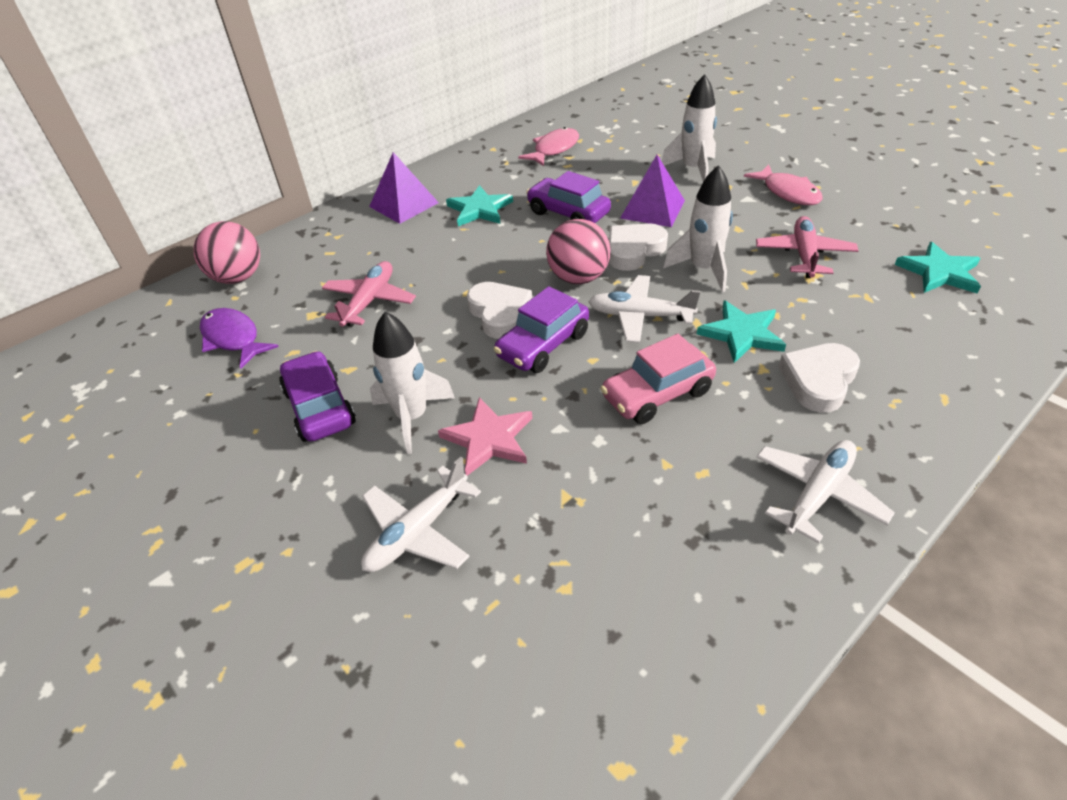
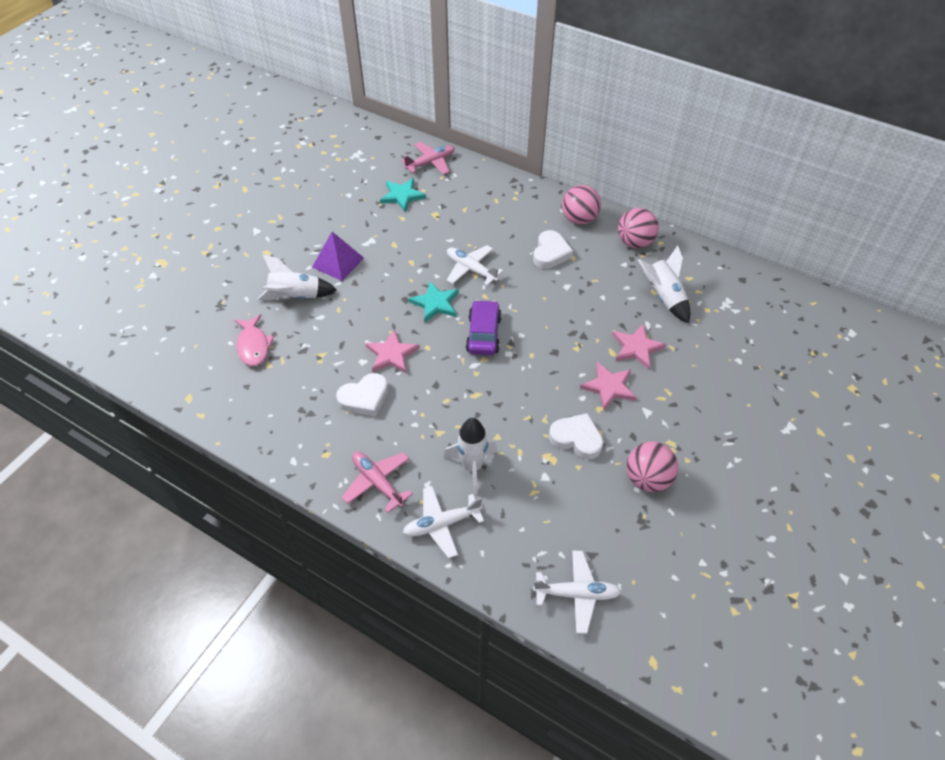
pink ball: [194,221,260,284] [546,219,611,284] = 2 -> [562,185,601,225] [618,208,659,248] [627,442,678,492] = 3
pink car: [600,334,716,424] = 1 -> none = 0
pink fish: [518,127,579,166] [744,164,823,205] = 2 -> [234,314,274,366] = 1
pink star: [438,397,532,476] = 1 -> [365,329,420,374] [580,362,637,410] [612,324,666,369] = 3
purple car: [279,351,356,442] [494,286,589,373] [526,171,611,223] = 3 -> [466,300,501,355] = 1
purple fish: [200,308,279,369] = 1 -> none = 0
purple pyramid: [369,152,439,224] [620,155,685,227] = 2 -> [312,232,364,281] = 1
turquoise star: [446,185,513,226] [697,300,786,363] [895,242,981,293] = 3 -> [380,178,426,212] [408,281,459,322] = 2

